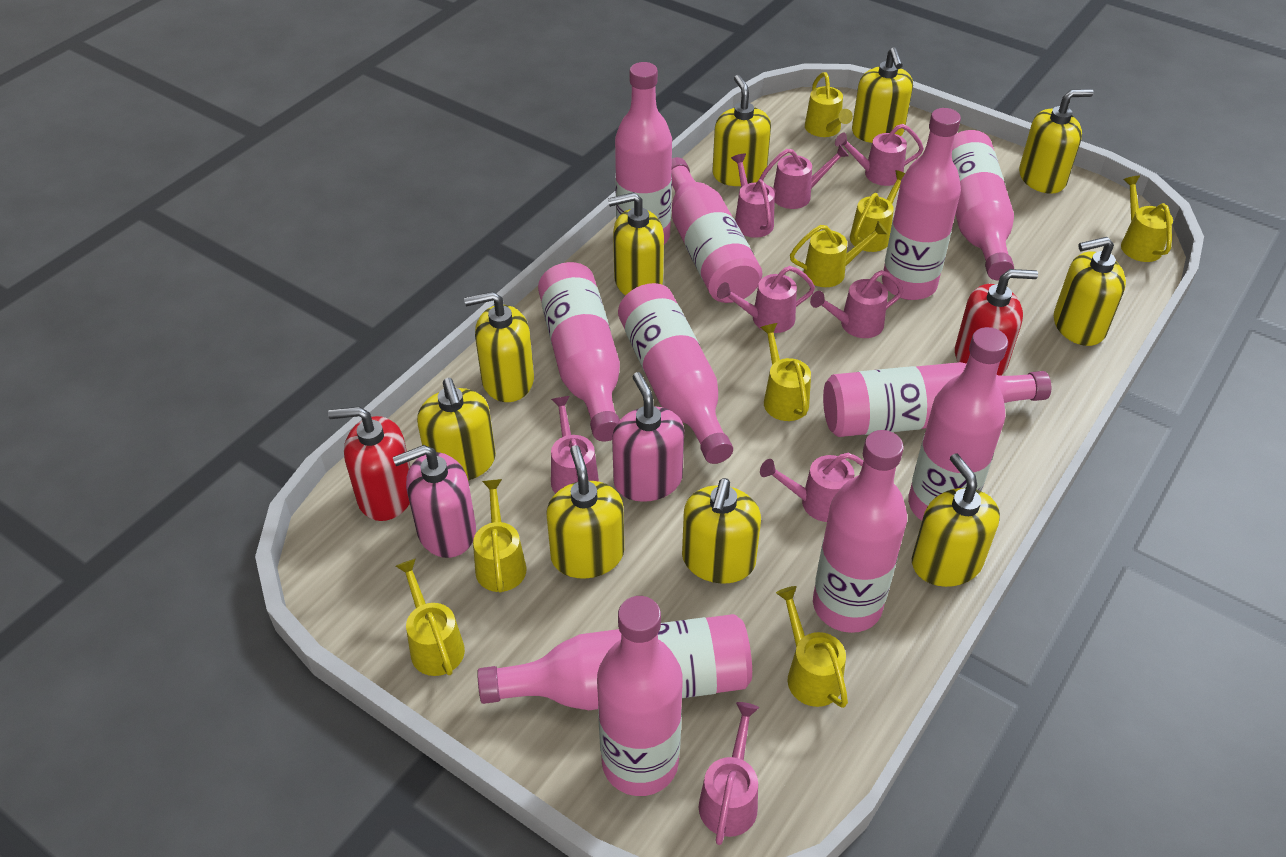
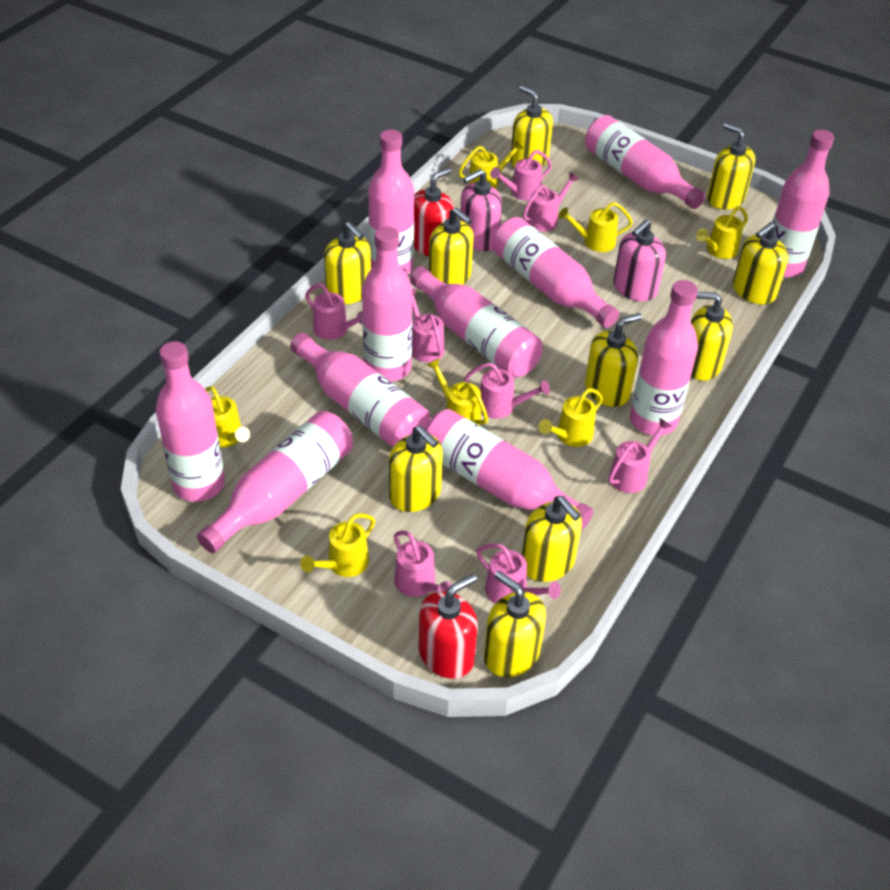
yellow watering can: [396,559,465,676] [473,479,526,592] [760,323,811,421] [776,586,848,708] [790,221,888,287] [805,72,853,137] [850,170,905,252] [1121,176,1173,262] = 8 -> [205,386,250,448] [300,513,375,577] [427,358,488,426] [459,140,523,189] [539,388,603,447] [559,202,633,252] [696,206,748,259] = 7

